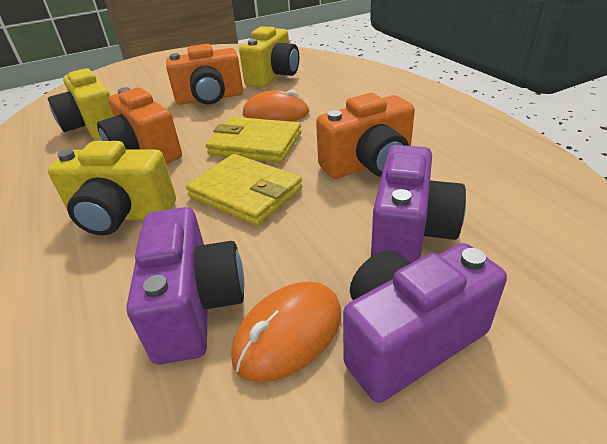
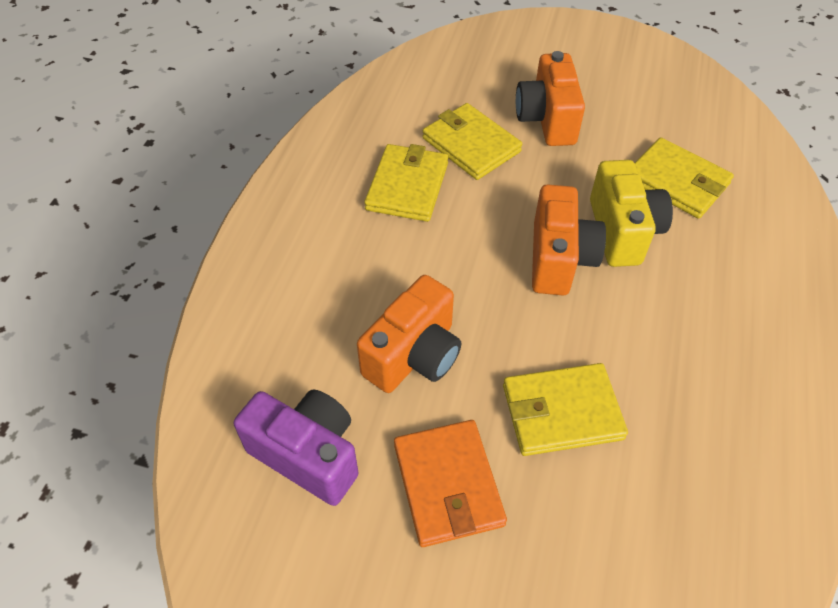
orange mouse: [231,281,341,383] [243,90,310,121] = 2 -> none = 0
orange wallet: none = 0 -> [394,420,507,547] = 1
purple camera: [126,207,244,365] [343,243,507,403] [371,145,466,263] = 3 -> [234,390,359,506] = 1
yellow camera: [48,68,114,140] [48,141,176,235] [239,26,299,88] = 3 -> [590,160,673,267] = 1
yellow wallet: [186,154,302,226] [206,117,301,163] = 2 -> [364,144,448,222] [422,103,522,180] [503,363,628,456] [635,137,734,219] = 4

